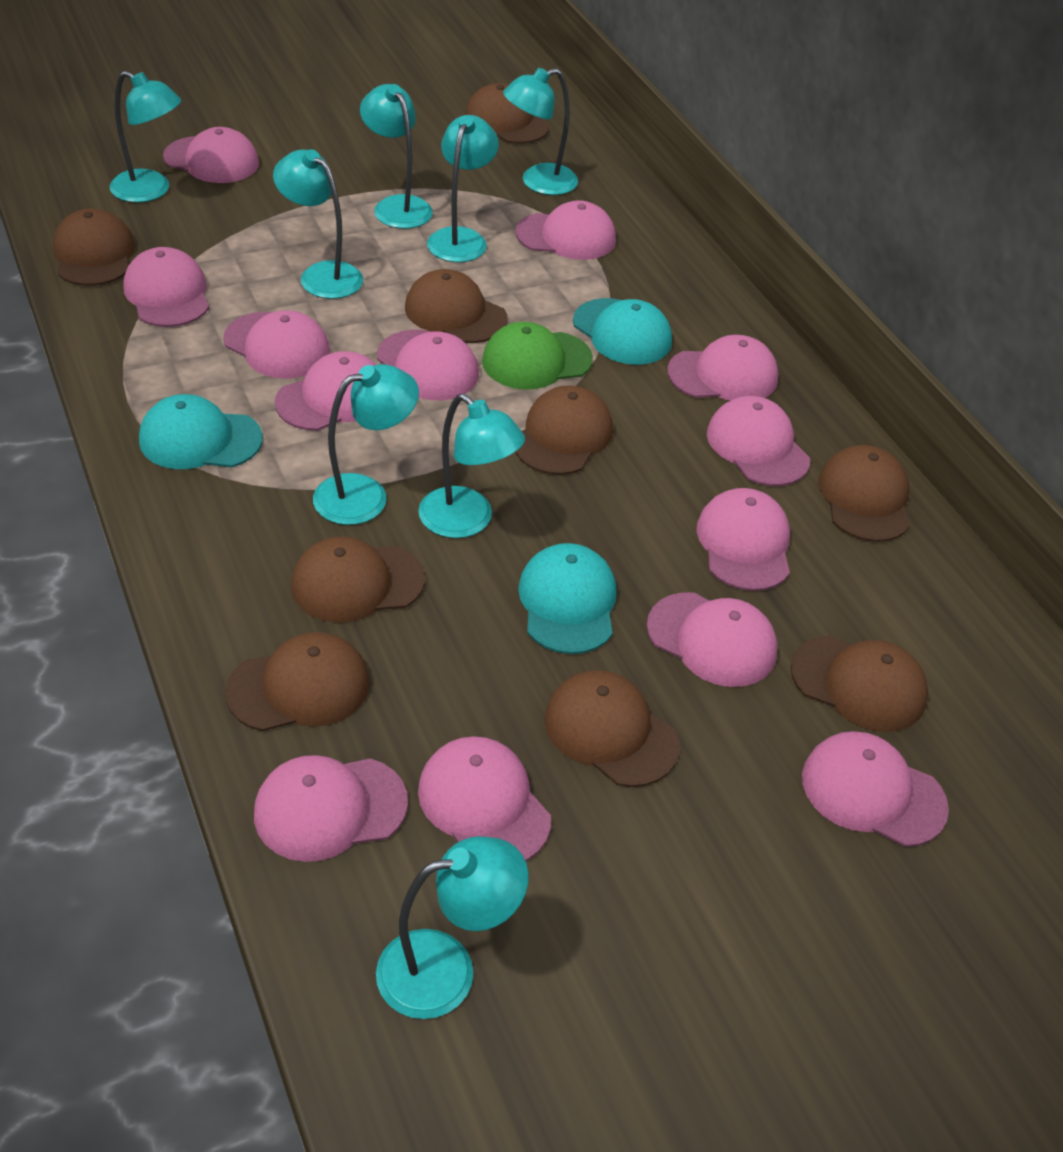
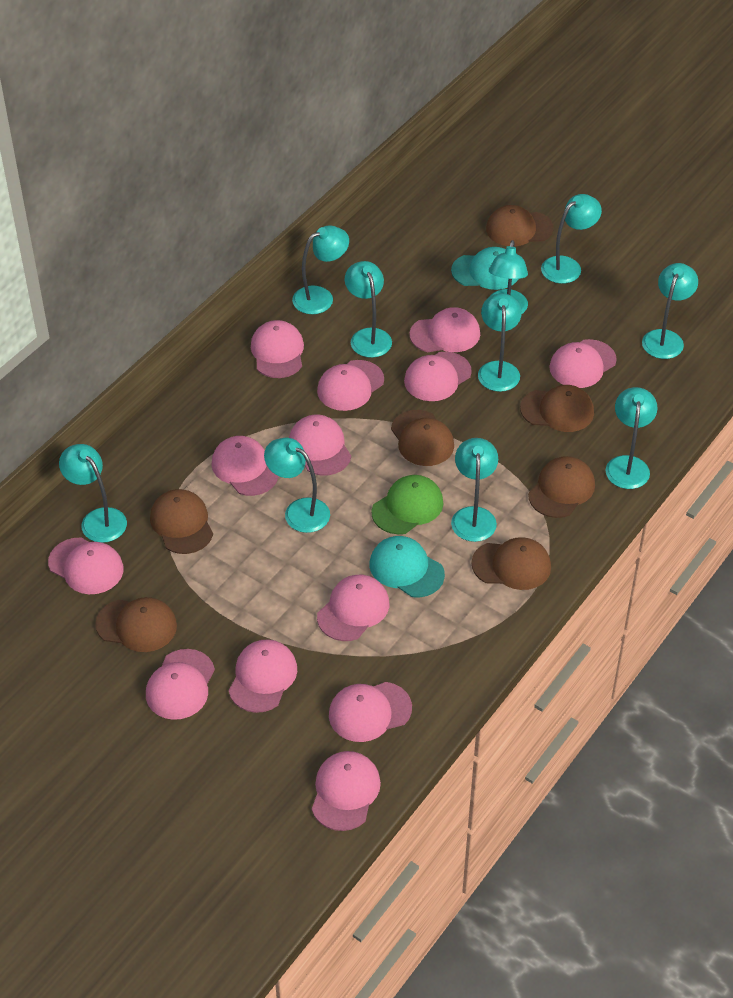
brown cap: [53,208,135,286] [225,632,370,731] [291,537,425,623] [405,269,508,343] [465,83,549,144] [515,385,613,475] [544,670,679,787] [791,636,928,732] [818,445,910,542] = 9 -> [95,597,177,652] [150,489,213,554] [391,410,454,466] [471,537,551,590] [486,205,554,247] [520,385,594,432] [528,456,595,518] = 7
turquoise cap: [139,394,263,469] [518,543,617,654] [573,298,672,365] = 3 -> [370,536,445,598] [451,247,518,290] = 2
turquoise lamp: [109,71,182,203] [273,149,363,299] [313,364,419,525] [360,84,433,229] [376,836,529,1019] [418,394,525,538] [427,115,499,262] [503,68,578,195] = 8 -> [59,444,127,543] [264,438,330,533] [292,226,349,314] [345,261,392,358] [451,438,498,542] [478,293,522,392] [489,240,528,314] [541,194,602,284] [606,387,657,489] [642,263,698,359] = 10

